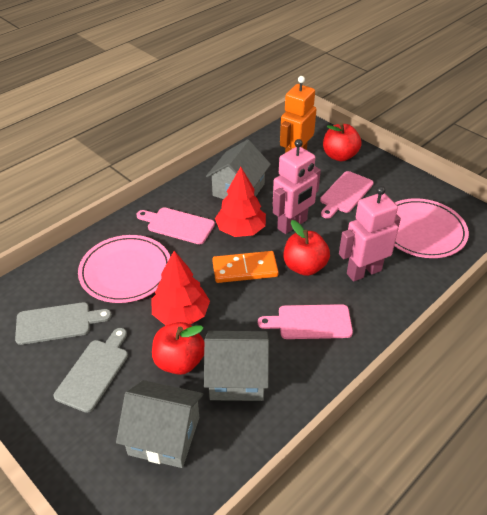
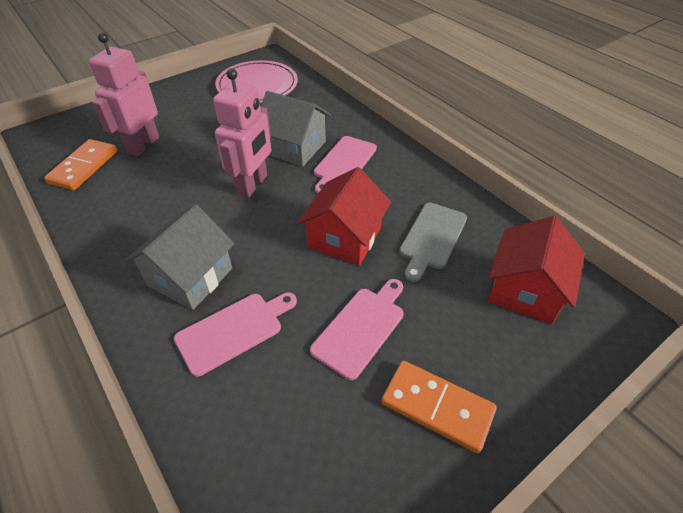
grey cutting board: [15,302,112,345] [54,328,128,413] = 2 -> [399,203,467,282] = 1
grey house: [116,380,203,468] [204,331,269,401] [206,139,271,199] = 3 -> [125,204,235,310] [261,91,331,167] = 2
orange domino: [212,251,279,283] = 1 -> [44,139,117,190] [381,361,497,453] = 2
orange robot: [280,76,317,153] = 1 -> none = 0
pink plate: [78,235,170,303] [394,198,469,258] = 2 -> [215,60,298,103] = 1
red apple: [152,322,204,375] [283,220,330,276] [323,123,362,161] = 3 -> none = 0
red house: none = 0 -> [297,167,391,265] [488,216,585,324] = 2
red tree: [151,251,210,325] [215,167,266,237] = 2 -> none = 0

